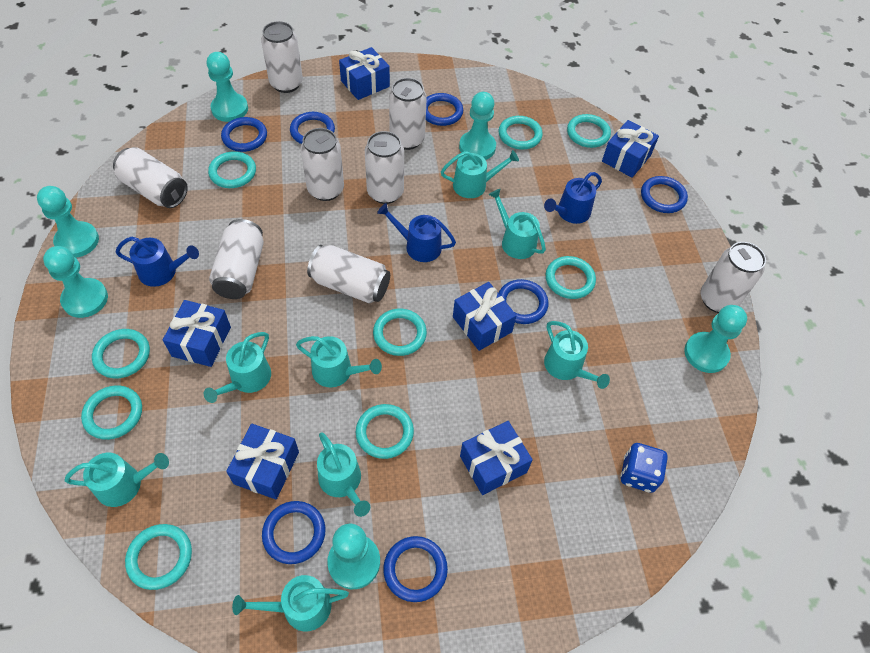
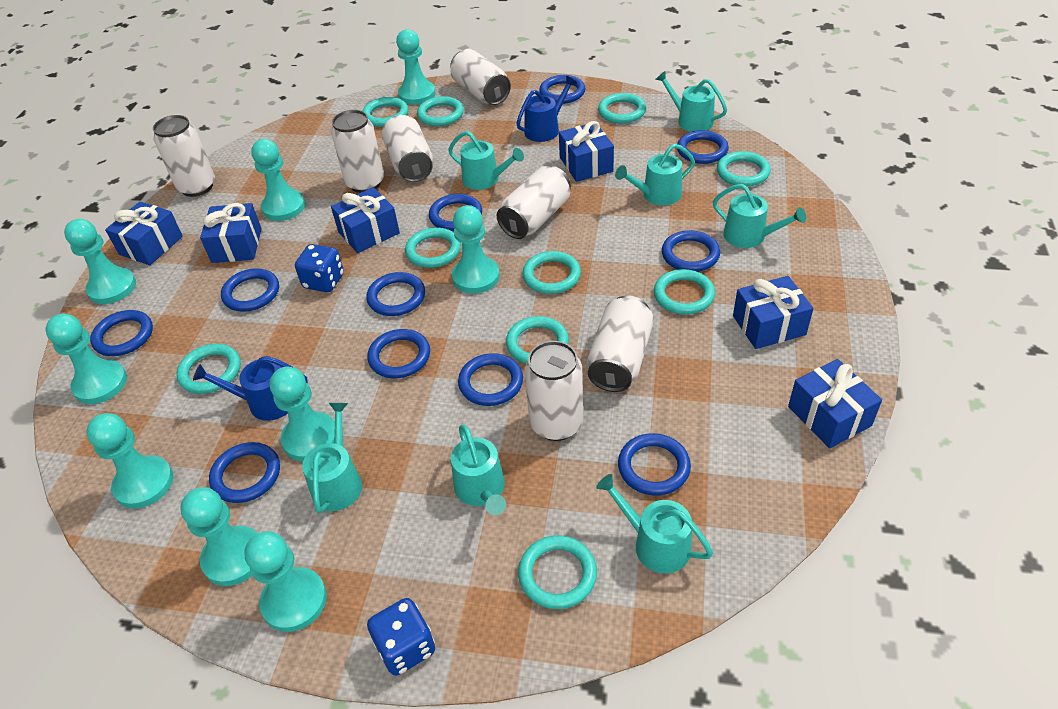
blue dice: [620,443,668,493] = 1 -> [295,244,344,292] [367,598,435,676] = 2
blue ring: [221,117,267,152] [262,501,325,564] [290,112,335,144] [383,536,448,602] [426,93,463,126] [498,279,549,324] [641,176,688,213] = 7 -> [90,310,153,356] [209,442,280,503] [221,268,279,312] [367,272,425,316] [367,329,430,378] [429,194,482,231] [458,353,523,406] [539,75,585,104] [618,433,691,495] [662,230,720,272] [677,130,729,164] = 11
blue watering can: [116,237,199,287] [377,203,456,262] [544,172,602,224] = 3 -> [193,356,308,421] [516,76,577,142] = 2
turquoise pawn: [37,186,99,258] [43,246,108,318] [207,52,248,122] [327,524,380,589] [459,92,496,160] [684,305,747,373] = 6 -> [45,314,127,404] [64,219,136,304] [86,413,173,509] [180,487,258,586] [244,531,327,632] [251,139,305,221] [270,367,335,461] [396,29,436,105] [452,205,500,294] = 9
turquoise ring: [81,385,142,440] [92,329,150,378] [125,524,192,590] [208,151,256,188] [356,404,414,459] [373,309,427,356] [499,116,543,149] [546,256,596,299] [567,114,611,148] = 9 -> [177,344,241,394] [363,97,408,127] [405,227,461,268] [417,96,464,126] [506,316,569,364] [518,535,597,609] [522,251,581,294] [598,93,646,123] [654,269,715,314] [717,151,771,187] = 10
turquoise watering can: [64,453,169,507] [204,332,271,403] [232,575,349,631] [296,336,382,387] [317,432,370,517] [441,150,519,198] [489,189,546,259] [544,321,610,389] = 8 -> [302,403,362,513] [448,131,524,190] [451,424,506,515] [596,474,713,573] [615,144,695,205] [656,70,727,132] [713,184,806,248] = 7
white can: [113,147,188,208] [209,219,264,299] [261,21,303,93] [301,128,344,201] [307,245,390,303] [365,131,404,204] [389,78,427,150] [701,242,766,313] = 8 -> [153,115,215,197] [331,110,384,193] [382,115,433,182] [450,49,511,105] [497,166,571,239] [525,341,583,441] [587,296,654,392] = 7

